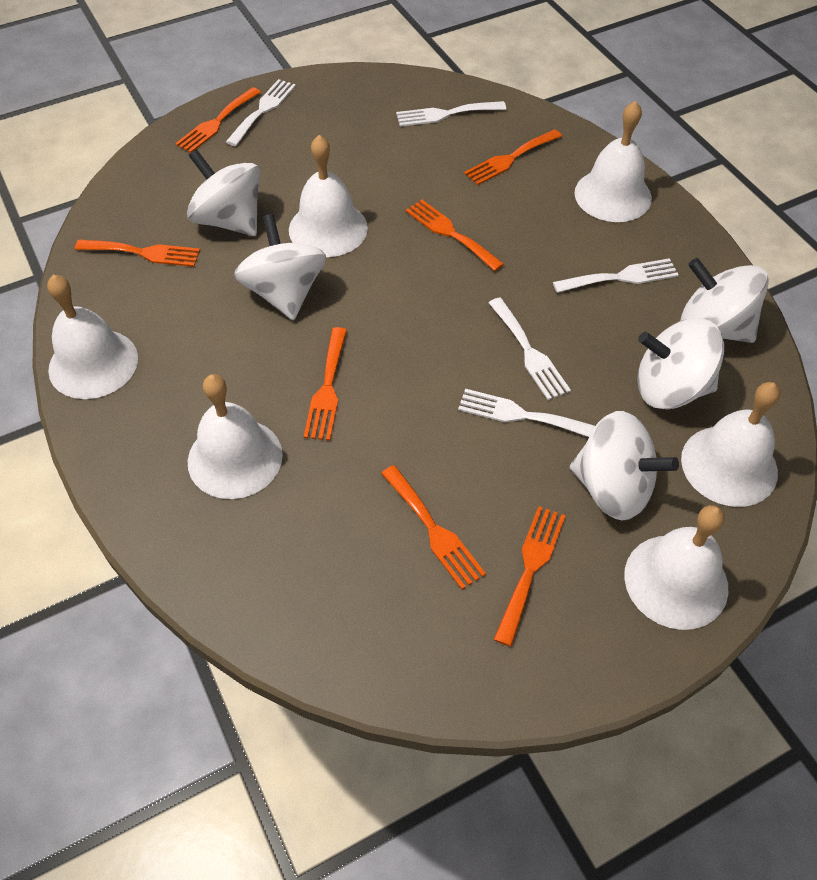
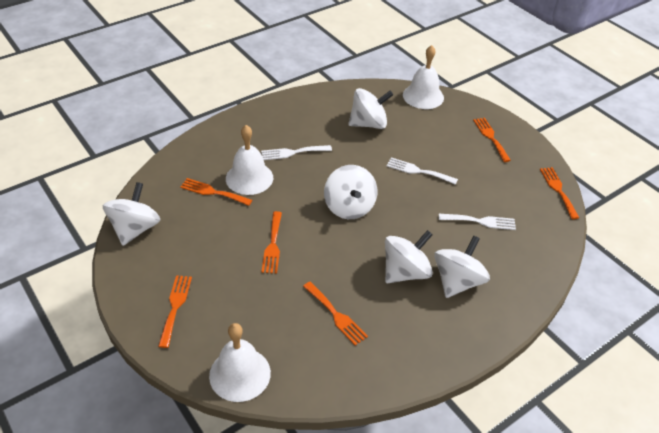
orange fork: [75,239,200,267] [175,87,261,153] [303,327,347,441] [381,465,486,589] [406,200,504,271] [464,129,562,185] [494,506,566,647] = 7 -> [158,275,192,348] [180,178,252,206] [261,211,282,274] [303,282,368,346] [473,118,511,162] [540,167,579,219] = 6
white bell: [47,275,138,399] [188,374,283,499] [289,135,368,257] [574,101,652,222] [624,505,728,630] [681,382,780,507] = 6 -> [209,323,271,402] [226,125,273,195] [403,45,444,109] = 3
white fork: [226,79,296,146] [396,101,506,127] [458,389,595,437] [489,297,571,400] [553,258,679,293] = 5 -> [261,145,332,160] [387,157,458,185] [439,214,516,230] = 3

